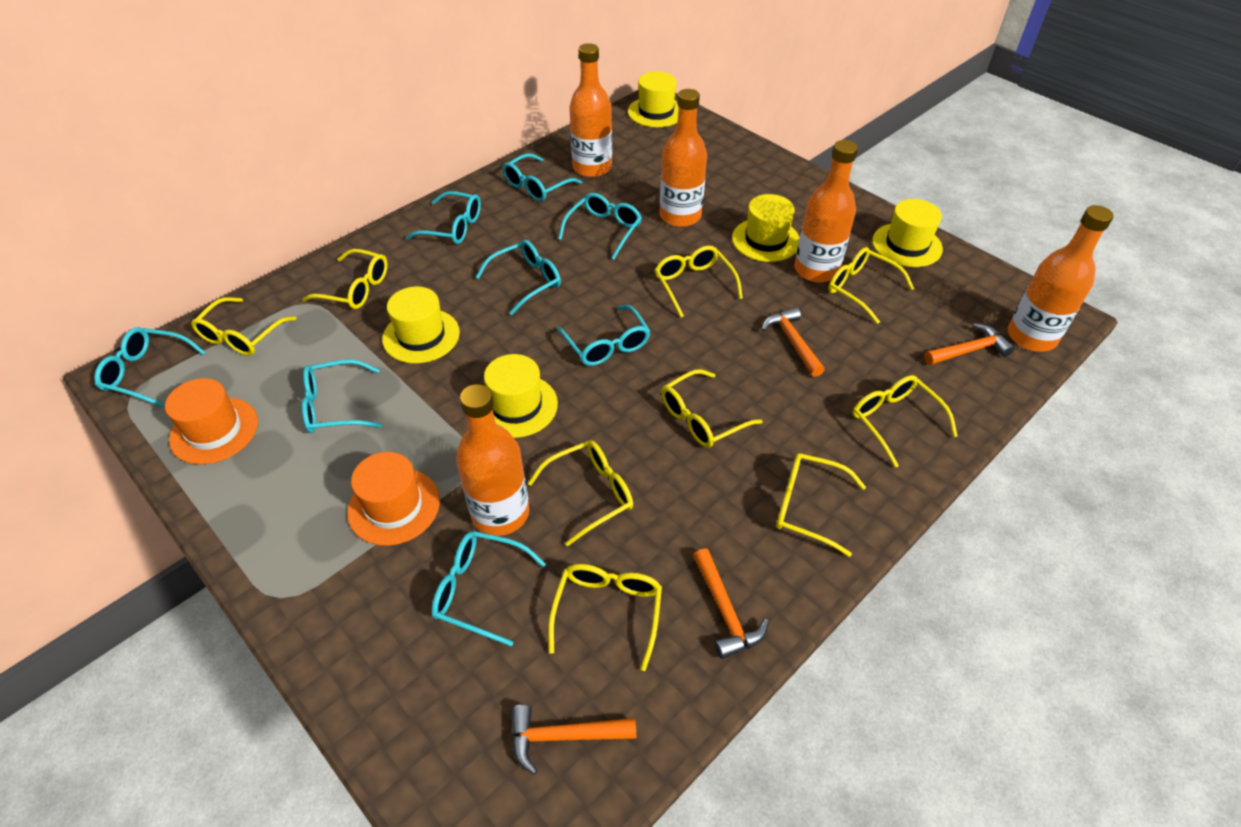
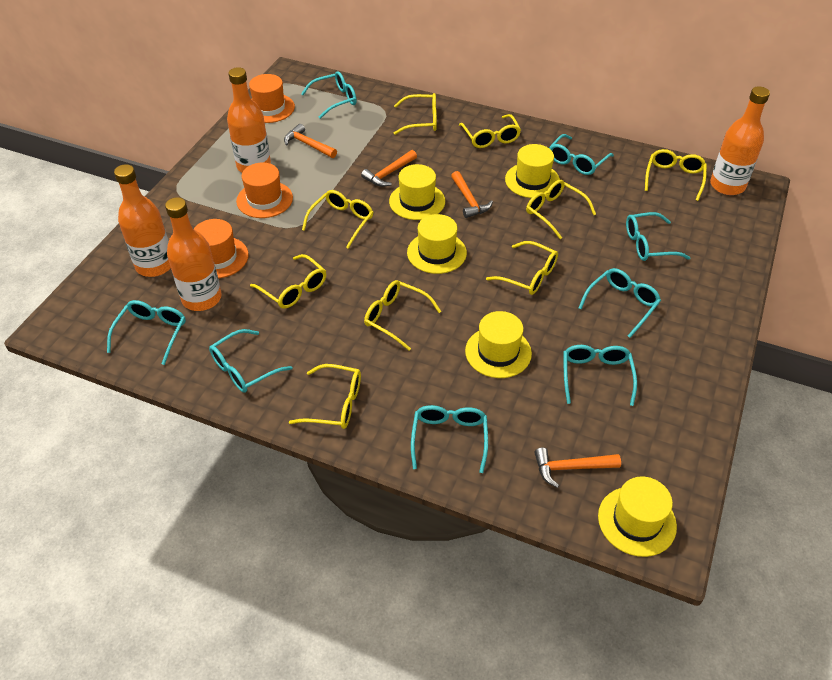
orange bottle: [456,384,529,536] [569,43,612,177] [659,89,707,227] [794,140,858,282] [1008,205,1113,352] = 5 -> [114,164,171,277] [165,197,222,311] [227,67,271,172] [710,86,770,195] = 4
orange hat: [165,378,258,464] [347,452,440,546] = 2 -> [194,219,249,279] [236,163,293,218] [249,74,295,123] = 3

